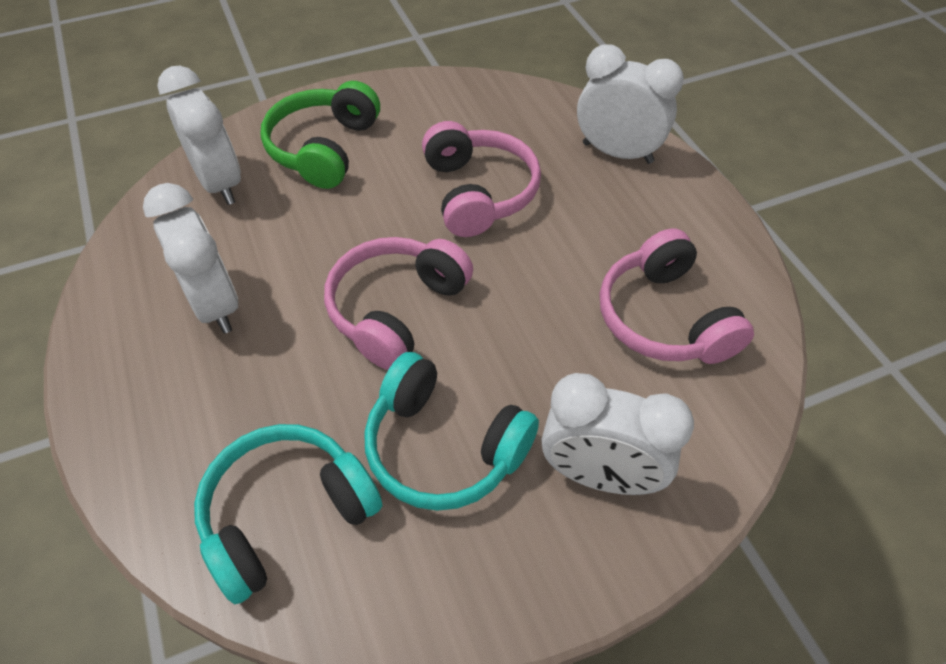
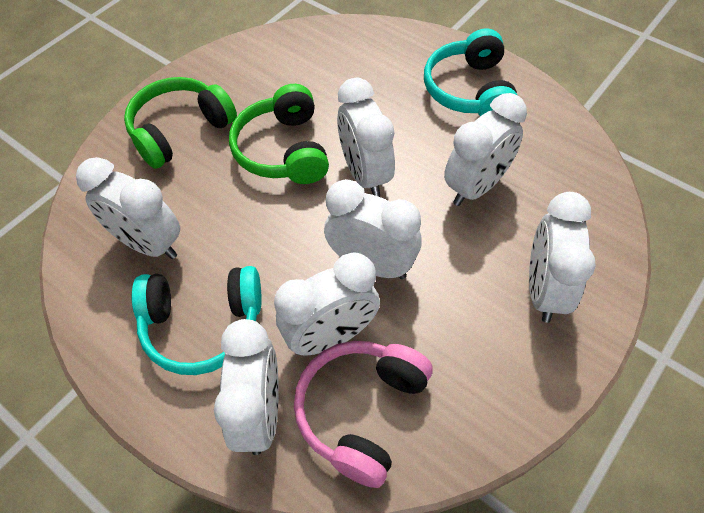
green headphones: [260,81,380,189] = 1 -> [124,77,237,169] [229,84,329,184] = 2
pink headphones: [324,237,473,370] [422,121,541,237] [600,228,754,364] = 3 -> [294,341,433,488] = 1
white clock: [143,183,238,334] [158,65,241,205] [542,373,694,495] [577,44,684,164] = 4 -> [76,157,180,259] [214,319,279,455] [274,252,380,356] [324,179,422,279] [337,77,395,197] [444,93,527,206] [529,192,596,323] = 7

